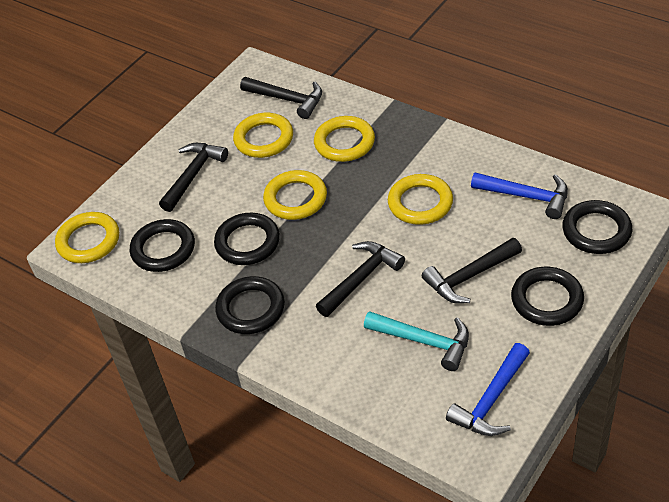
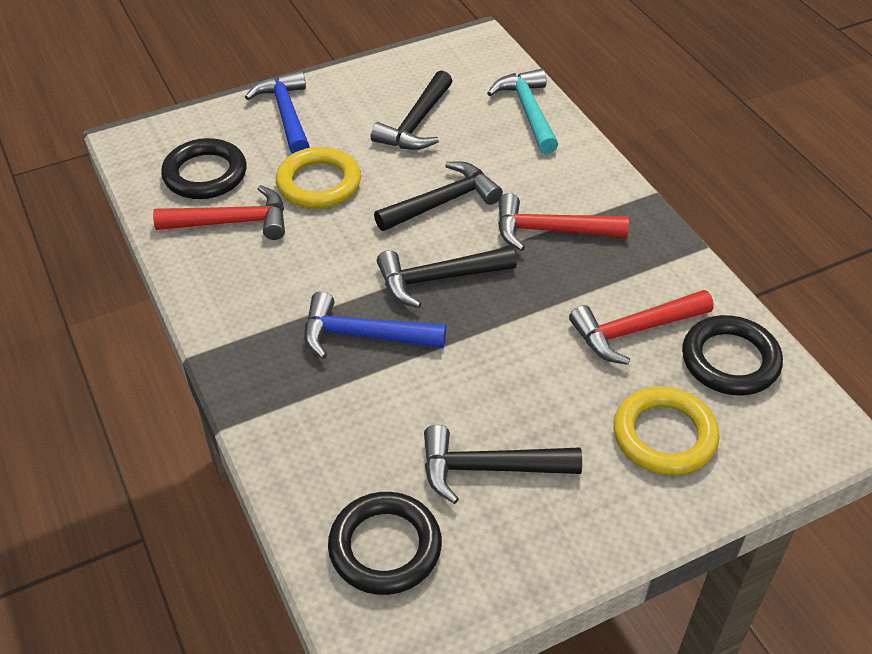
black ring: [130,219,195,272] [214,213,280,265] [215,276,285,334] [511,267,584,326] [562,200,632,254] = 5 -> [161,138,247,199] [328,492,442,595] [682,315,783,396] = 3
red hammer: none = 0 -> [153,185,285,240] [498,193,629,251] [569,290,714,365] = 3
yellow ring: [55,212,119,263] [233,113,293,158] [263,170,327,220] [314,116,375,162] [388,174,453,225] = 5 -> [276,147,361,208] [613,386,719,475] = 2

